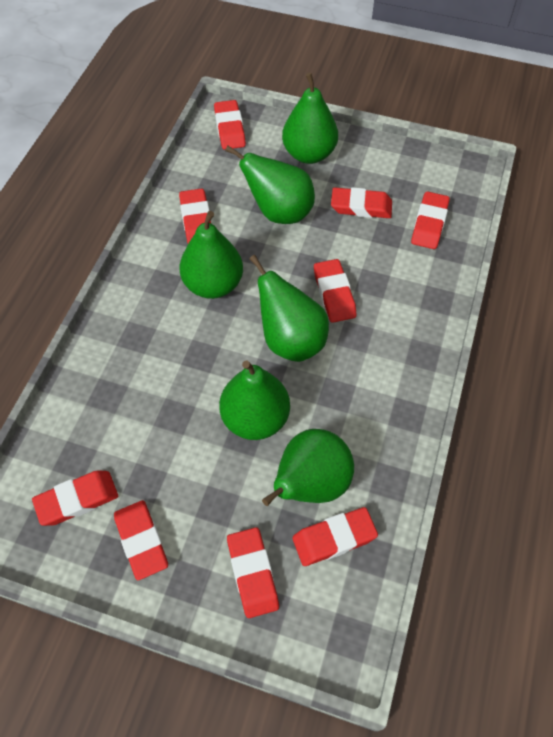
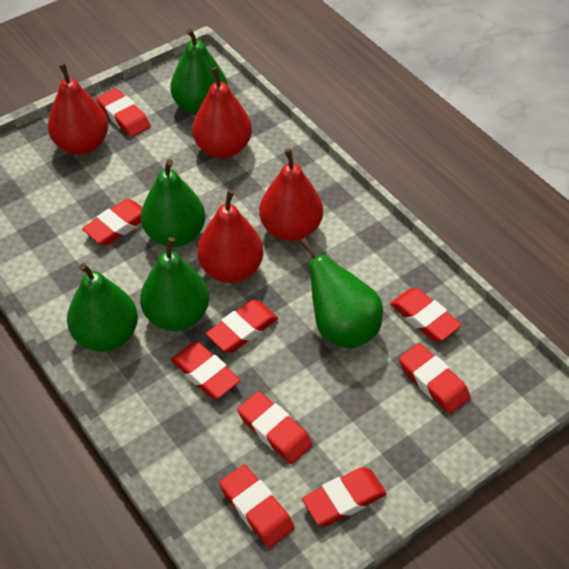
green pear: [180,211,243,299] [219,361,290,440] [225,145,315,224] [249,255,329,362] [262,429,354,506] [282,72,338,164] = 6 -> [67,263,138,352] [140,237,209,331] [141,159,205,247] [170,28,228,115] [300,238,383,349] = 5
red pear: none = 0 -> [48,63,108,155] [192,67,252,158] [197,190,263,283] [259,148,323,241] = 4

